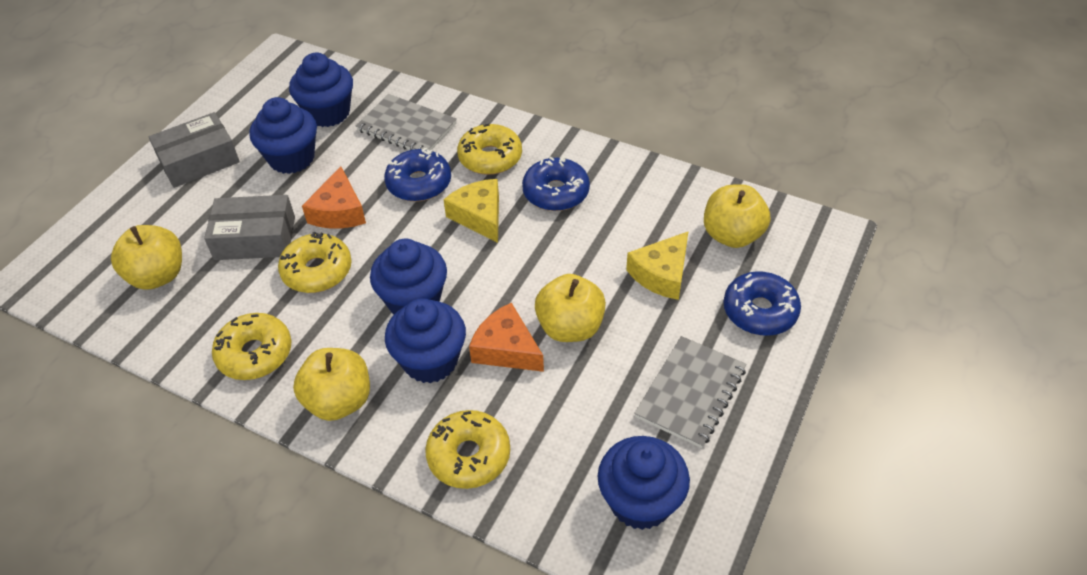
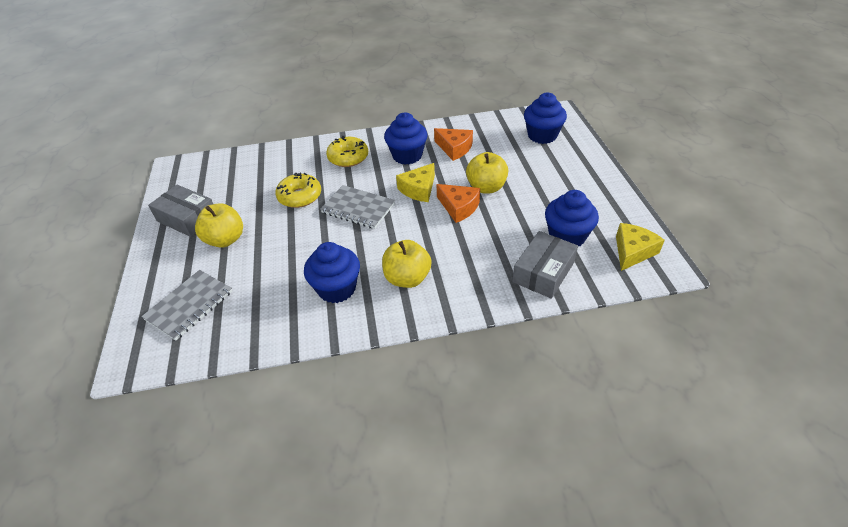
blue cupcake: [249,97,317,174] [289,53,353,127] [370,239,447,315] [385,298,466,383] [598,436,690,530] = 5 -> [304,242,360,303] [384,113,428,165] [524,92,567,144] [545,190,599,246] = 4
blue donut: [384,148,451,202] [522,156,590,211] [724,271,801,336] = 3 -> none = 0
yellow apple: [111,225,182,290] [293,348,370,421] [535,274,606,342] [704,184,770,248] = 4 -> [195,203,243,248] [382,240,432,288] [466,152,508,194] = 3
yellow donut: [212,313,291,380] [278,232,352,293] [425,410,510,489] [457,124,522,175] = 4 -> [275,173,321,208] [326,136,368,167] = 2

